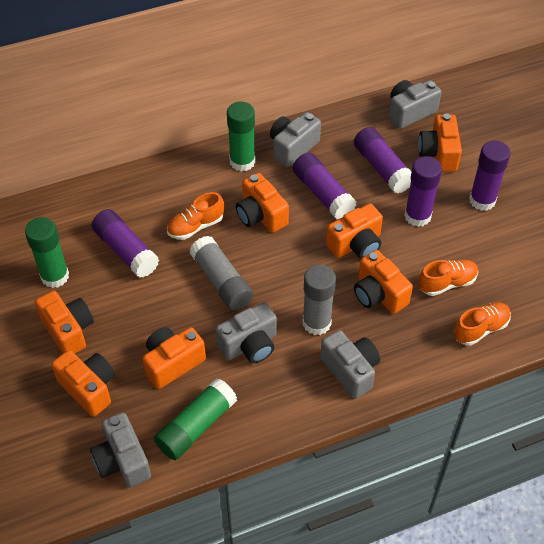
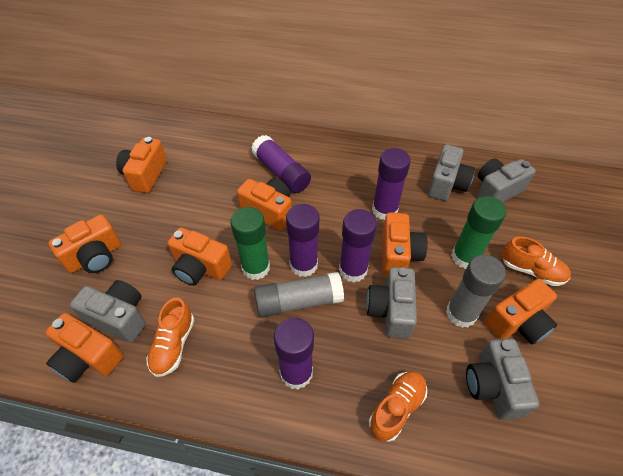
green glue stick: [25,217,69,288] [154,378,237,460] [227,101,255,172] = 3 -> [230,207,270,280] [451,196,506,269] = 2

